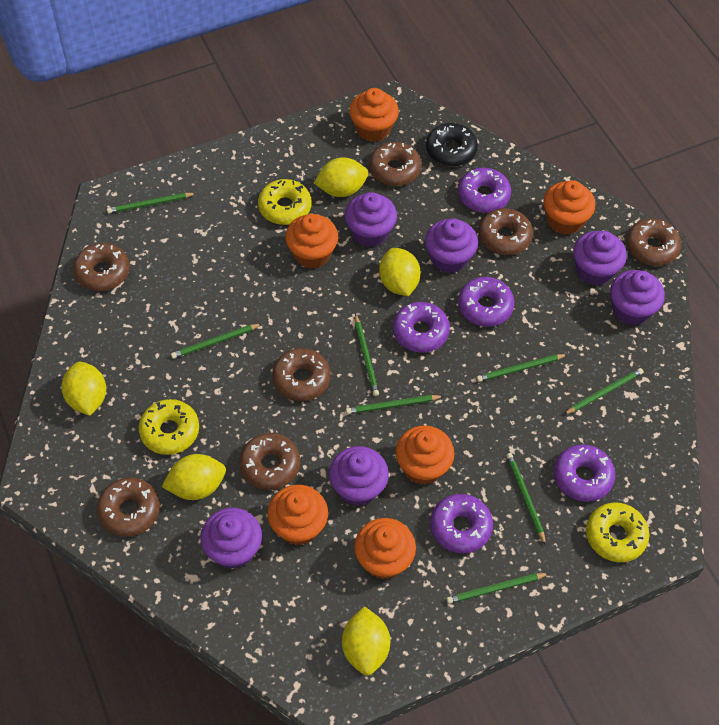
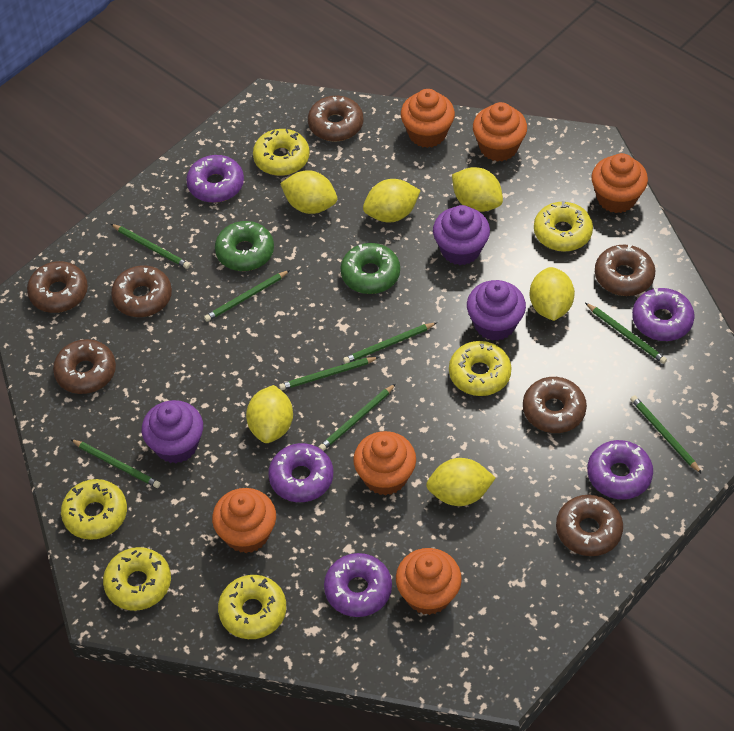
black donut: [426,123,478,166] = 1 -> none = 0
green donut: none = 0 -> [215,221,274,271] [340,243,400,294] = 2
purple cupcake: [201,508,262,569] [329,446,389,506] [345,192,397,247] [425,219,478,273] [573,231,627,285] [610,270,665,325] = 6 -> [142,400,203,463] [433,205,490,265] [467,280,526,341] = 3
yellow donut: [139,399,199,455] [258,179,312,225] [586,503,649,562] = 3 -> [61,479,127,540] [103,547,171,611] [218,575,286,639] [253,129,310,176] [449,341,512,396] [534,201,593,252] = 6
yellow lemon: [61,362,106,416] [162,454,226,500] [314,157,368,197] [342,606,390,675] [379,248,420,296] = 5 -> [246,385,293,443] [280,170,337,214] [363,179,421,222] [426,458,496,506] [452,167,503,212] [530,267,575,321] = 6

